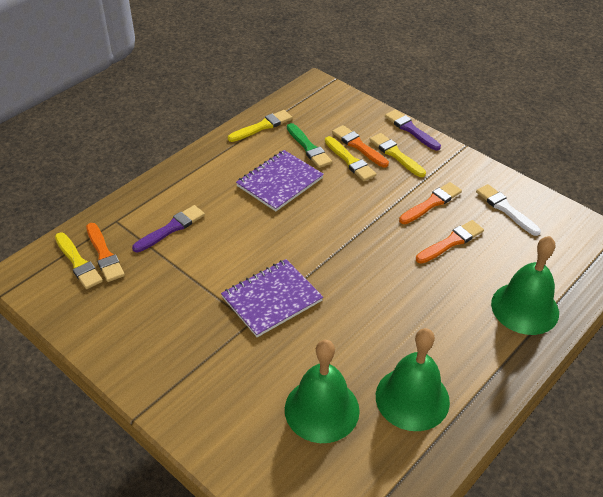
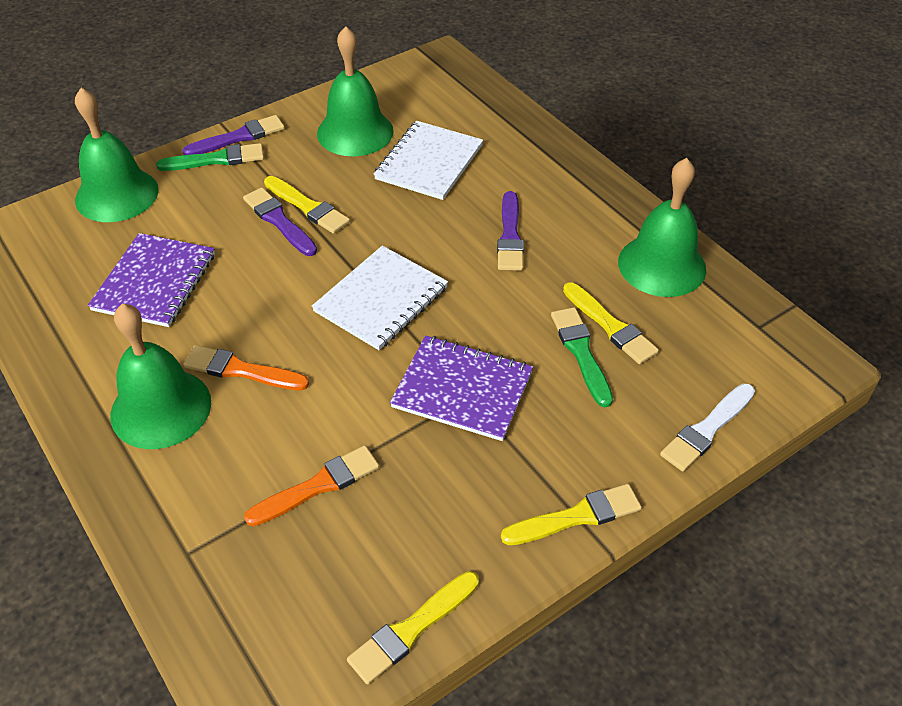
green bell: [285,340,360,443] [376,328,450,431] [491,236,559,335] = 3 -> [75,88,159,222] [111,304,211,449] [317,26,394,156] [618,158,706,297] = 4
green brush: [287,123,332,168] = 1 -> [156,143,264,171] [551,307,613,408] = 2
orange brush: [86,223,125,282] [332,125,389,167] [399,182,462,224] [416,220,484,264] = 4 -> [183,345,309,391] [244,446,379,526] = 2
purple brush: [132,205,205,252] [385,109,441,150] = 2 -> [182,115,285,155] [243,188,317,256] [497,191,524,271] = 3
white notebook: none = 0 -> [312,246,448,350] [374,121,483,200] = 2

